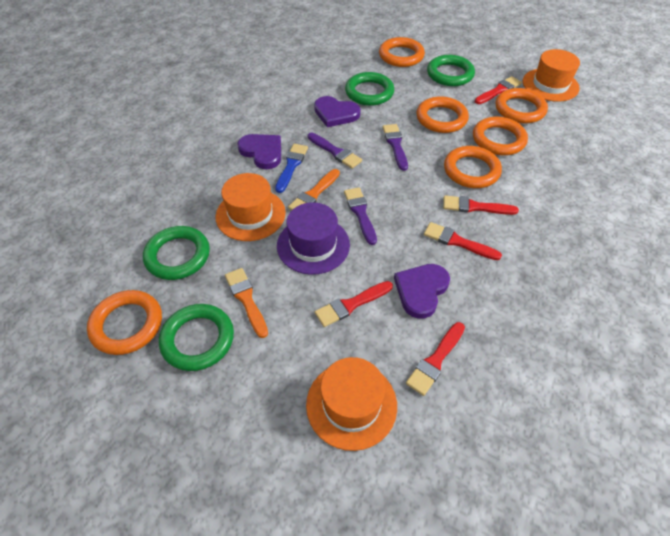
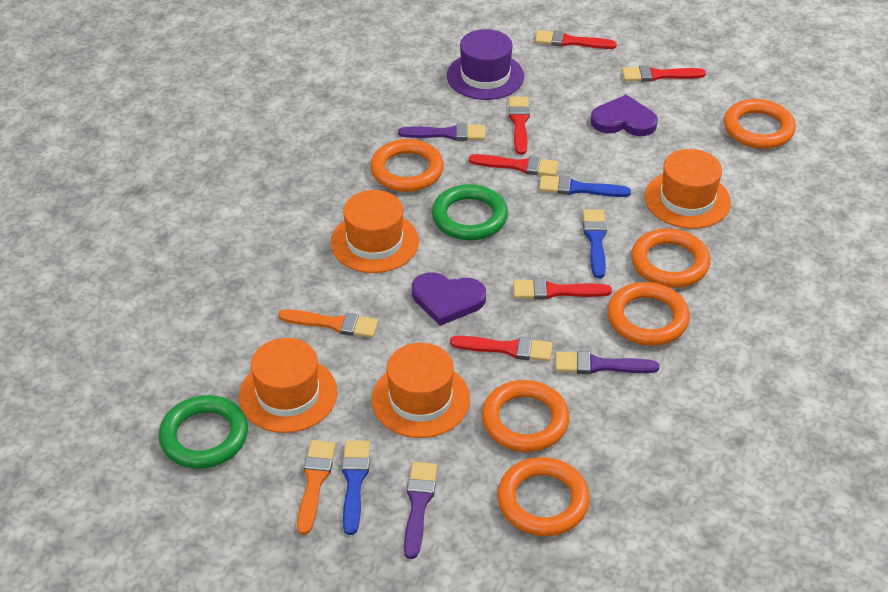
blue brush: [275,144,308,193] = 1 -> [342,441,370,535] [539,175,631,197] [583,209,607,278] = 3
green ring: [143,226,210,280] [159,304,234,371] [345,72,394,106] [427,55,475,86] = 4 -> [158,395,248,469] [432,184,508,240] = 2
orange hat: [216,173,286,241] [306,357,397,451] [523,49,580,102] = 3 -> [239,338,338,433] [330,190,419,273] [371,343,470,438] [644,149,731,229] = 4
purple heart: [237,134,281,169] [314,96,361,127] [394,264,450,319] = 3 -> [412,272,486,326] [591,95,658,136] = 2
red brush: [315,281,393,327] [406,322,465,396] [424,222,502,260] [443,195,519,215] [475,76,522,104] = 5 -> [450,336,553,362] [469,154,559,176] [509,97,530,155] [513,279,612,300] [535,30,617,49] [622,65,706,82] = 6

